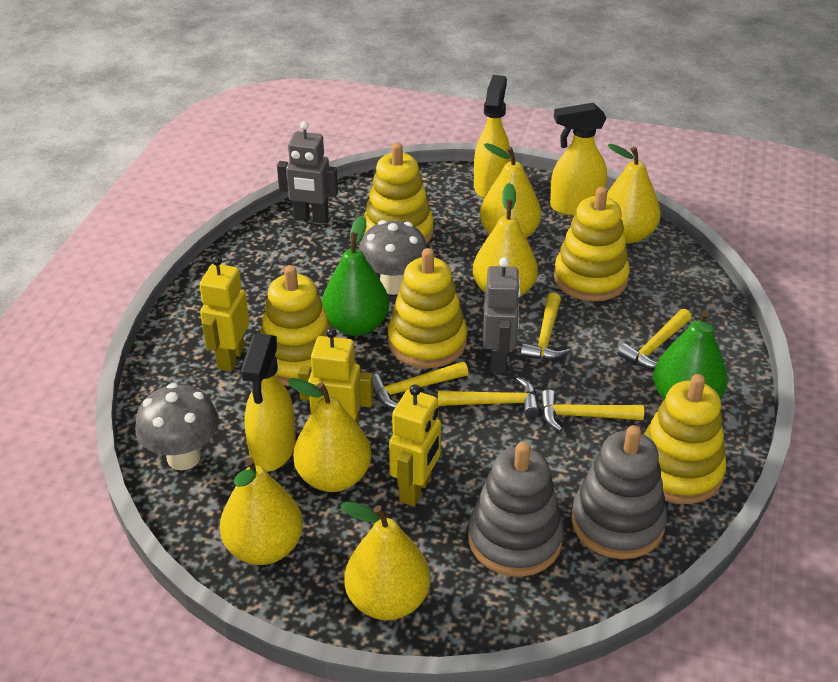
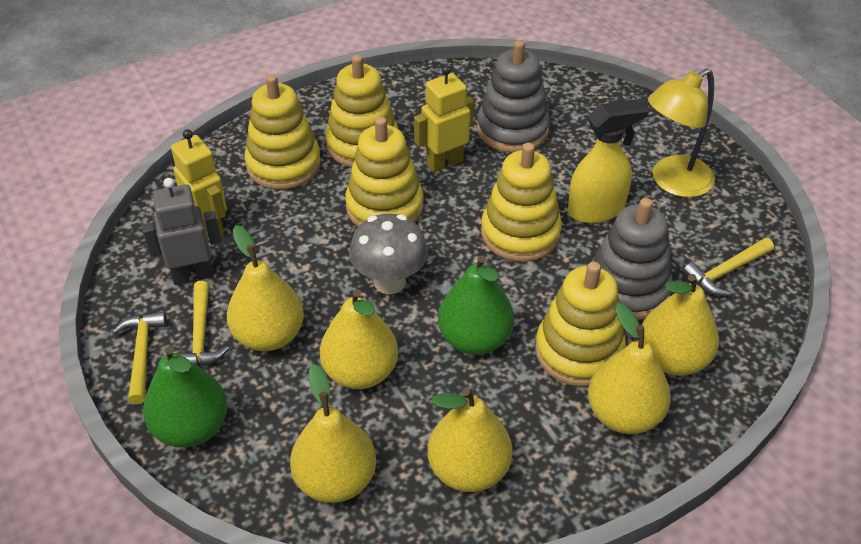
grey mushroom: [135,383,219,470] [359,220,427,295] = 2 -> [349,214,428,294] = 1
grey robot: [277,121,338,223] [483,257,521,373] = 2 -> [142,178,221,285] = 1
yellow hammer: [372,362,468,409] [438,377,540,418] [520,293,570,360] [541,389,644,432] [618,309,692,369] = 5 -> [112,311,167,405] [177,281,229,366] [683,238,774,296] = 3
yellow lamp: none = 0 -> [648,68,715,197] = 1
yellow robot: [199,256,249,371] [298,327,373,425] [389,384,441,506] = 3 -> [171,129,227,238] [414,65,474,173] = 2
yellow spray bottle: [241,333,296,472] [474,75,510,199] [550,103,607,216] = 3 -> [568,99,649,223] = 1

